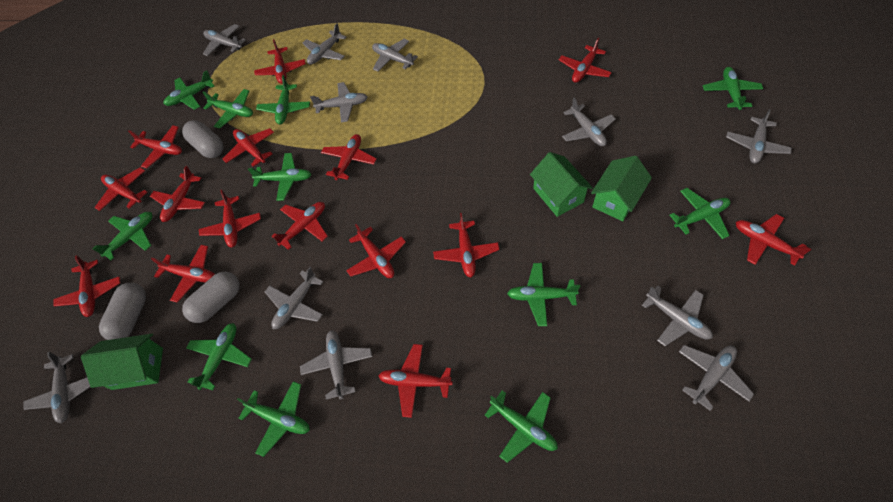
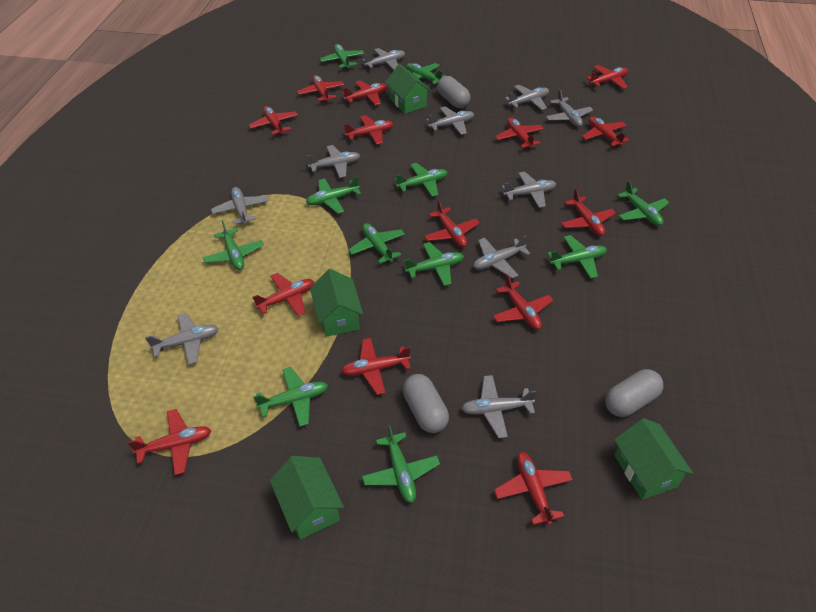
green house: [81,334,163,390] [530,152,593,217] [591,156,652,221] = 3 -> [270,456,344,540] [310,269,363,337] [385,64,431,114] [614,418,693,500] = 4
grey plane: [24,352,90,423] [203,24,246,56] [265,267,323,329] [300,330,372,400] [303,23,346,65] [310,82,368,122] [372,39,418,72] [562,98,616,146] [642,286,713,346] [679,345,754,411] [726,109,792,163] = 11 -> [145,313,219,365] [211,187,269,225] [307,145,360,178] [362,48,405,70] [426,106,474,135] [461,375,536,438] [473,235,530,278] [502,172,556,208] [505,85,549,110] [546,89,593,127] = 10
red plane: [54,255,120,317] [94,167,147,211] [128,125,182,168] [150,166,205,222] [151,245,215,303] [199,190,261,248] [223,128,274,167] [254,39,306,84] [272,202,328,250] [321,134,377,180] [346,224,406,278] [379,344,453,418] [433,213,500,277] [559,38,612,83] [736,214,811,265] = 15 -> [128,409,211,475] [249,106,298,136] [252,273,314,316] [297,75,344,103] [341,338,411,395] [342,80,388,105] [344,115,394,144] [424,200,480,247] [493,274,553,330] [494,452,573,525] [495,117,544,149] [561,188,616,236] [582,116,629,147] [586,65,628,89] = 14

